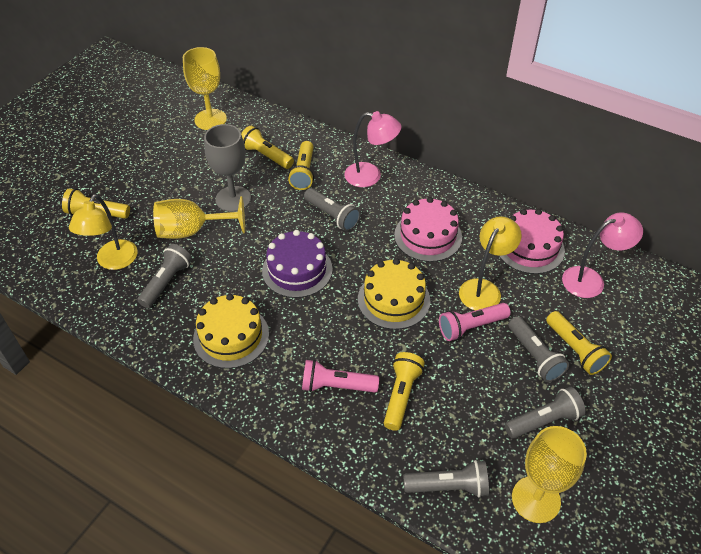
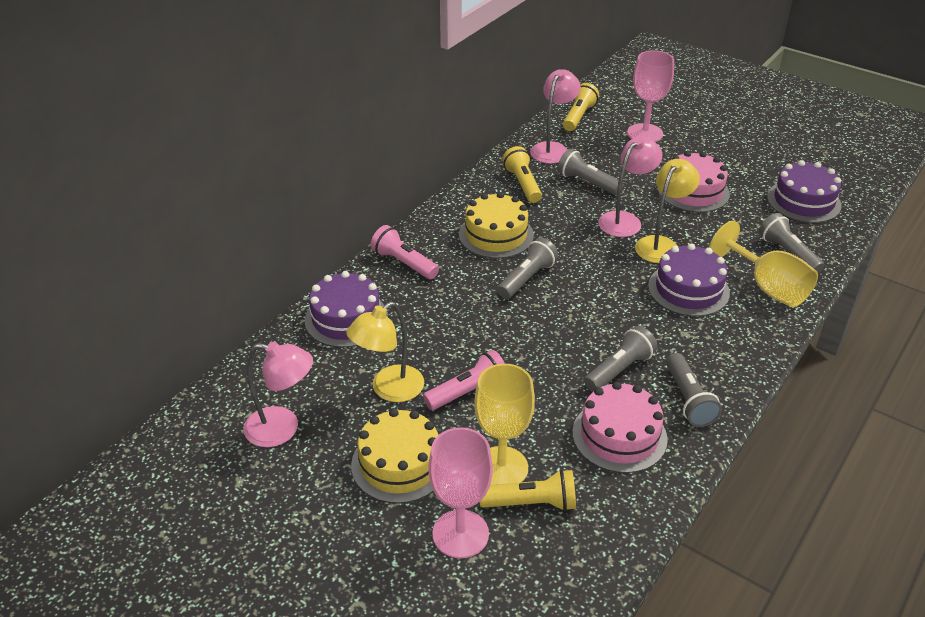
grey goblet: [204,124,251,212] = 1 -> none = 0
pink goblet: none = 0 -> [428,427,493,558] [627,50,674,142] = 2
pink lamp: [344,111,401,187] [562,212,643,298] = 2 -> [243,342,313,447] [530,69,581,164] [598,136,662,237] = 3
purple cake: [262,230,333,298] = 1 -> [305,271,388,348] [648,243,730,317] [767,160,842,223] = 3
yellow flashlight: [62,188,130,219] [241,126,294,169] [288,141,314,190] [384,352,425,431] [546,311,612,375] = 5 -> [480,469,576,511] [502,146,542,203] [563,83,599,131] = 3
yellow goblet: [153,196,245,239] [183,47,227,130] [512,426,587,523] = 3 -> [474,364,535,485] [709,221,818,307] = 2

